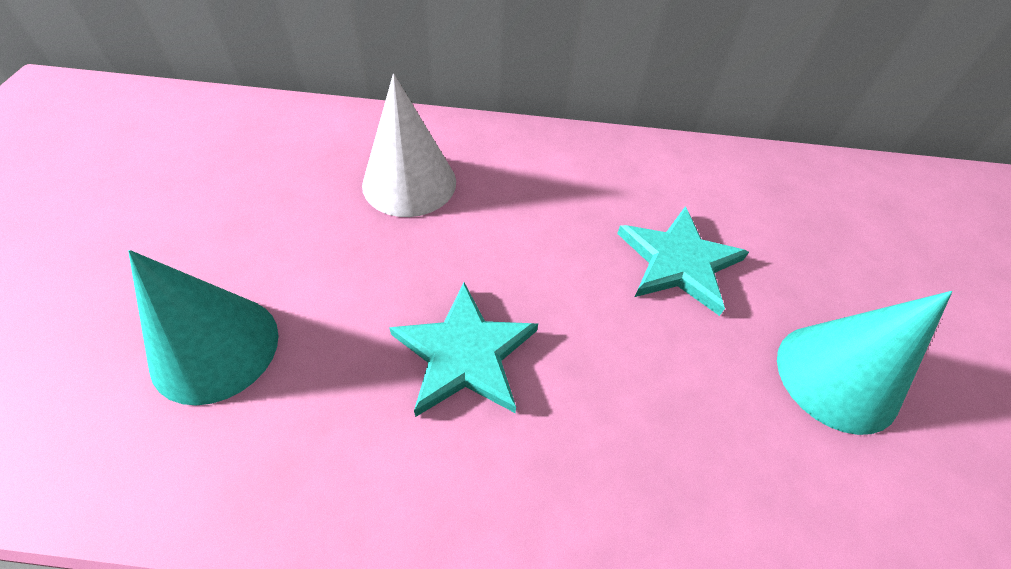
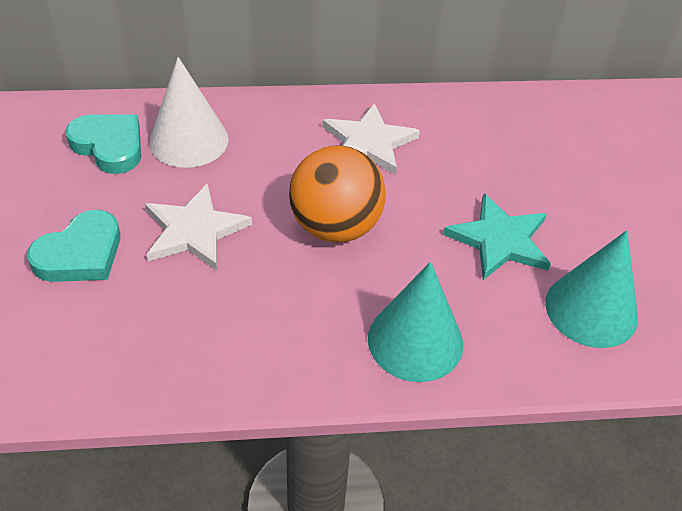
orange ball: none = 0 -> [289,145,386,242] = 1
turquoise heart: none = 0 -> [27,210,120,282] [66,114,141,174] = 2
turquoise star: [389,283,538,417] [617,207,749,316] = 2 -> [443,193,551,280] = 1
white star: none = 0 -> [145,183,252,270] [323,103,420,175] = 2

